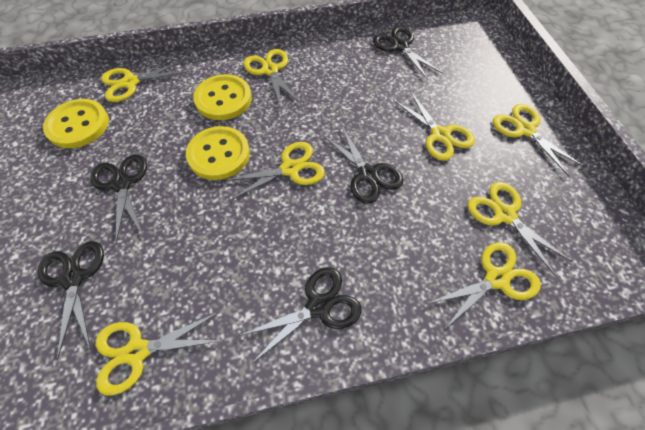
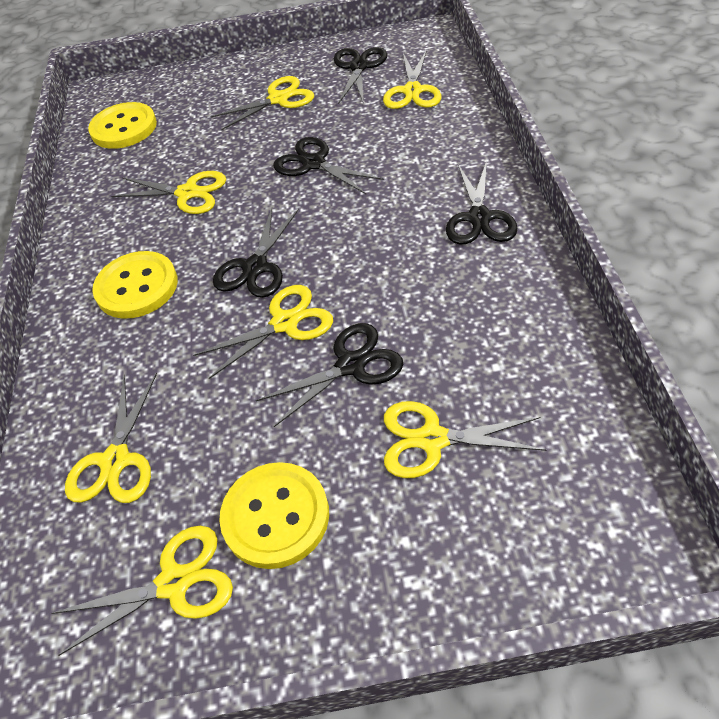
yellow scissors: [95,312,224,395] [101,60,189,102] [222,142,325,200] [243,49,301,108] [393,91,475,161] [426,242,541,328] [467,182,573,276] [493,104,585,176] = 8 -> [51,526,233,656] [65,373,157,503] [111,171,226,214] [193,285,333,379] [210,76,314,130] [383,50,441,109] [384,401,546,478] = 7

